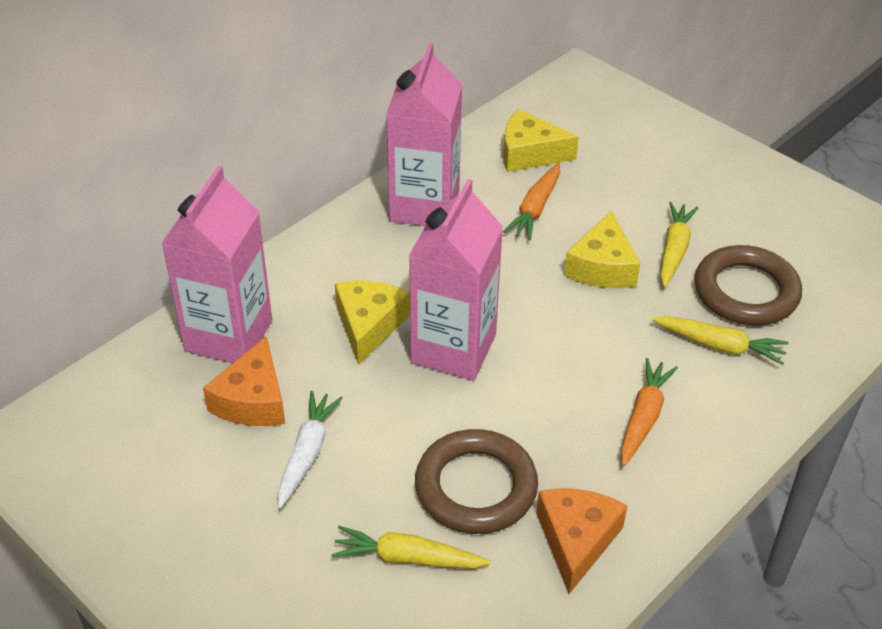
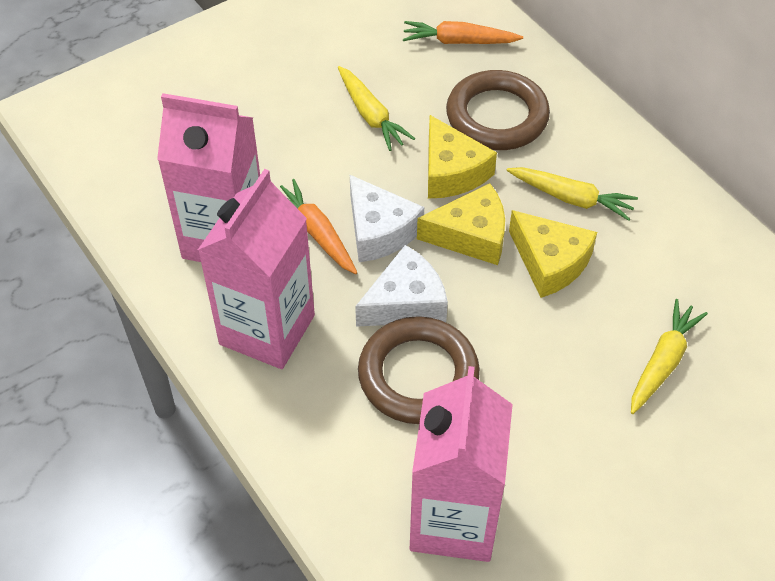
orange cheese: [203,336,285,426] [536,488,627,594] = 2 -> none = 0
white carrot: [278,391,343,509] = 1 -> none = 0
white cheese: none = 0 -> [350,175,424,262] [355,245,448,327] = 2

